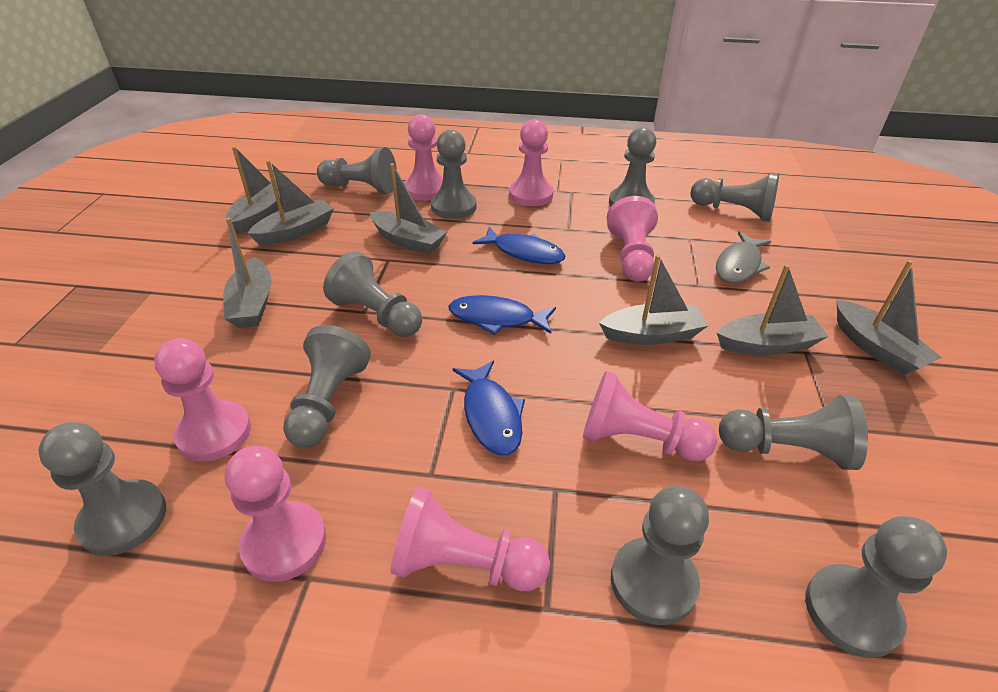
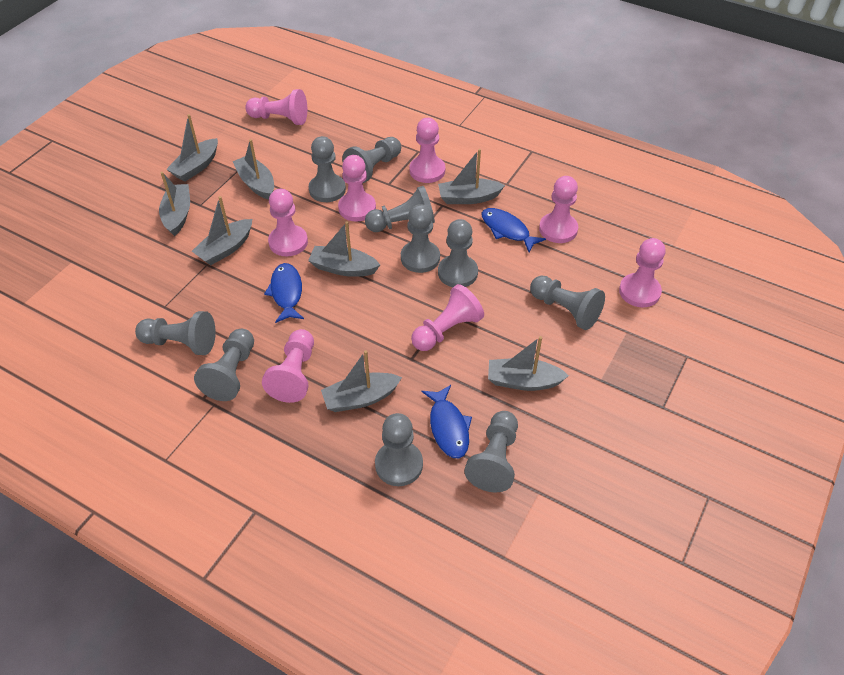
grey boat: [223,217,271,328] [226,146,282,234] [247,160,334,246] [370,163,447,255] [599,255,708,345] [717,264,829,355] [837,260,942,375] = 7 -> [159,172,190,236] [166,114,218,181] [192,196,252,265] [232,139,274,200] [308,221,380,277] [321,350,402,412] [438,149,505,204] [488,336,569,391] = 8
grey fish: [716,231,772,283] = 1 -> none = 0
pink pawn: [154,338,251,462] [225,446,326,582] [390,487,550,591] [404,114,443,201] [509,119,554,206] [583,371,717,461] [607,196,658,282] = 7 -> [245,89,307,125] [262,329,314,403] [268,189,308,256] [338,155,376,221] [409,118,445,183] [411,284,484,351] [539,176,578,243] [619,238,666,307] = 8

